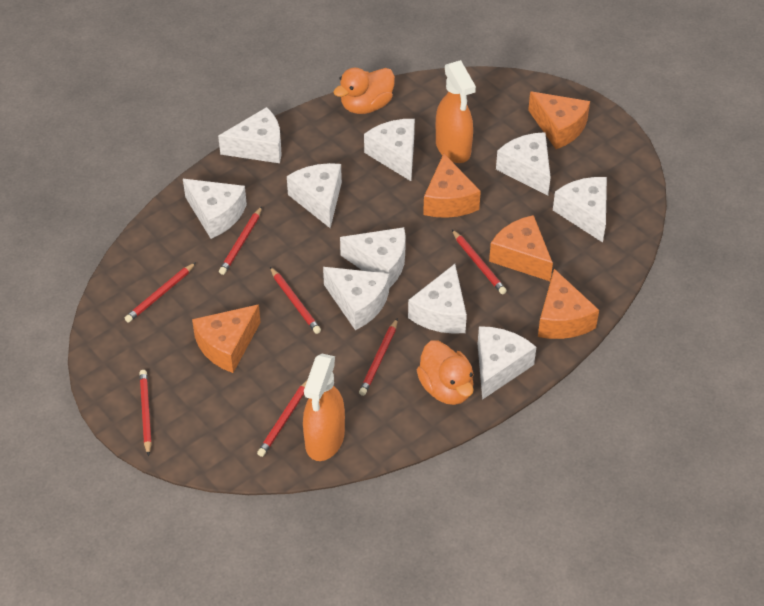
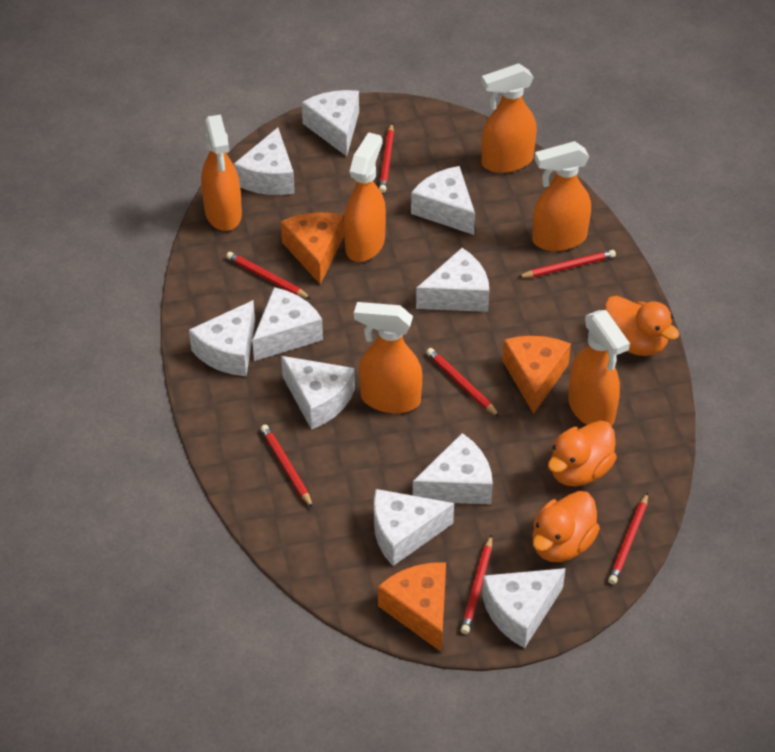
orange cheese: [192,304,261,373] [423,154,481,218] [489,215,553,281] [528,91,590,149] [538,269,599,339] = 5 -> [281,212,344,284] [378,562,446,652] [502,336,571,414] = 3
orange duck: [333,68,395,114] [417,340,474,405] = 2 -> [532,491,600,562] [548,420,617,486] [604,296,680,356] = 3
orange spray bottle: [303,354,345,461] [436,60,476,163] = 2 -> [201,114,242,231] [344,132,386,262] [354,302,422,413] [482,63,537,173] [532,141,591,251] [568,310,630,426] = 6

